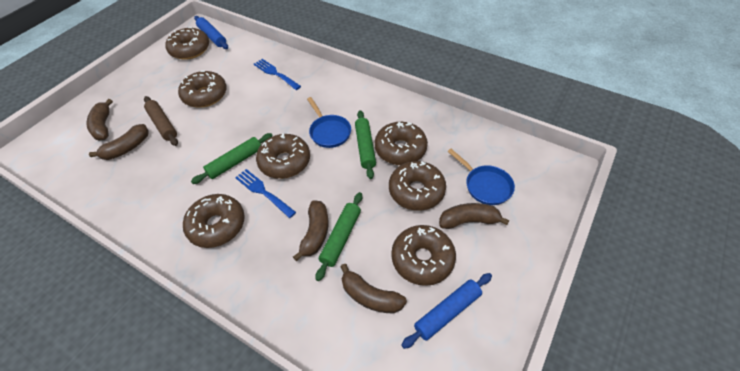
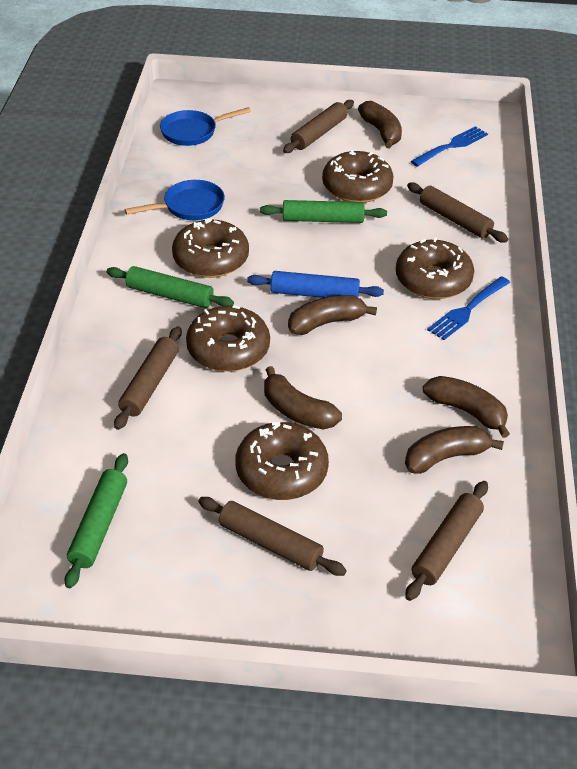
blue rolling pin: [194,16,228,49] [401,273,492,349] = 2 -> [247,271,384,298] = 1
brown donut: [166,27,209,60] [178,71,227,108] [183,194,245,248] [256,134,310,179] [375,122,428,165] [389,161,446,211] [391,225,456,286] = 7 -> [172,219,249,278] [186,305,270,372] [235,422,329,500] [322,150,394,203] [396,237,474,299] = 5
brown rolling pin: [144,96,178,146] = 1 -> [114,326,182,430] [198,497,347,576] [283,100,354,153] [405,481,488,601] [407,182,508,243] = 5

